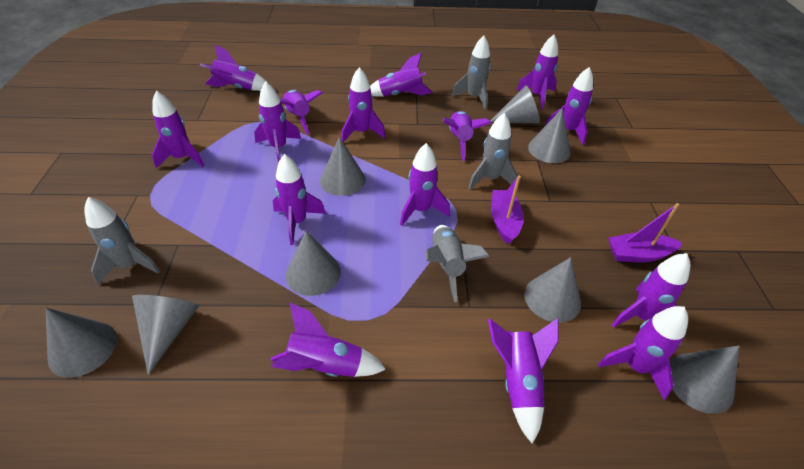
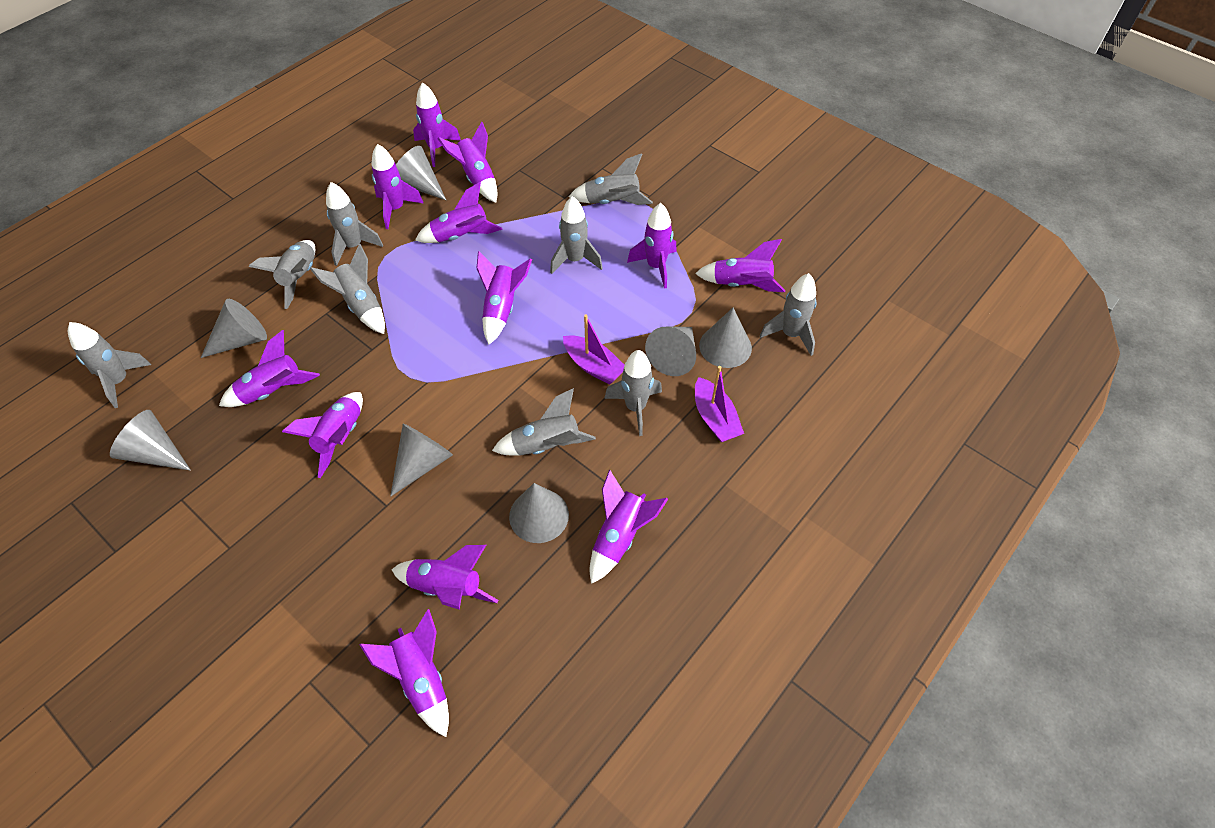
grey cone: [46,308,117,378] [132,295,199,375] [286,231,341,296] [320,137,366,196] [490,85,540,124] [524,257,581,323] [528,108,571,163] [670,345,739,414] = 8 -> [110,410,191,471] [201,299,267,358] [390,424,453,496] [396,146,446,200] [509,483,569,543] [645,327,696,376] [699,308,752,368] = 7
grey rocket: [84,197,161,285] [426,225,490,302] [452,36,491,110] [468,113,518,189] = 4 -> [68,322,151,408] [249,240,315,309] [310,244,385,334] [326,182,383,266] [492,388,596,456] [550,196,603,274] [569,153,653,205] [604,350,662,436] [760,273,817,356] = 9
purple rocket: [152,91,204,168] [200,44,268,91] [254,81,301,163] [270,302,386,377] [273,154,326,245] [280,90,323,135] [341,67,386,142] [370,53,433,96] [400,143,450,226] [443,111,491,161] [488,318,559,444] [516,35,558,109] [544,67,593,145] [598,306,688,400] [612,253,690,328] = 15 -> [219,330,320,407] [282,392,363,478] [359,609,449,737] [372,144,423,229] [391,545,498,610] [413,82,461,167] [415,182,503,243] [437,121,498,203] [476,251,532,344] [590,470,668,584] [627,203,677,289] [695,239,785,292] = 12

